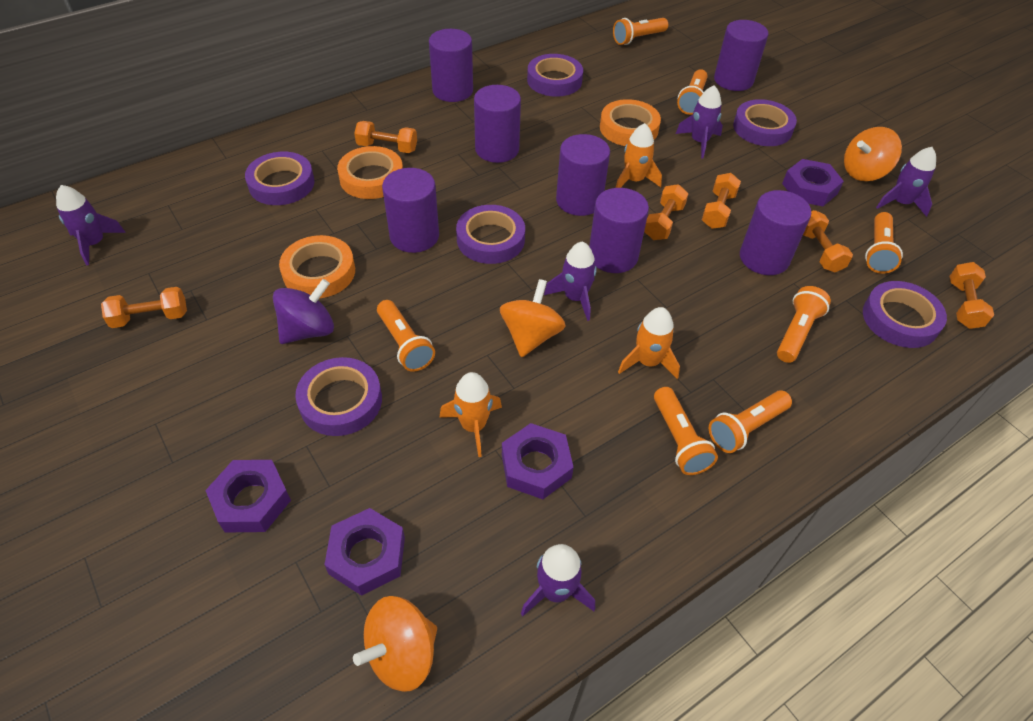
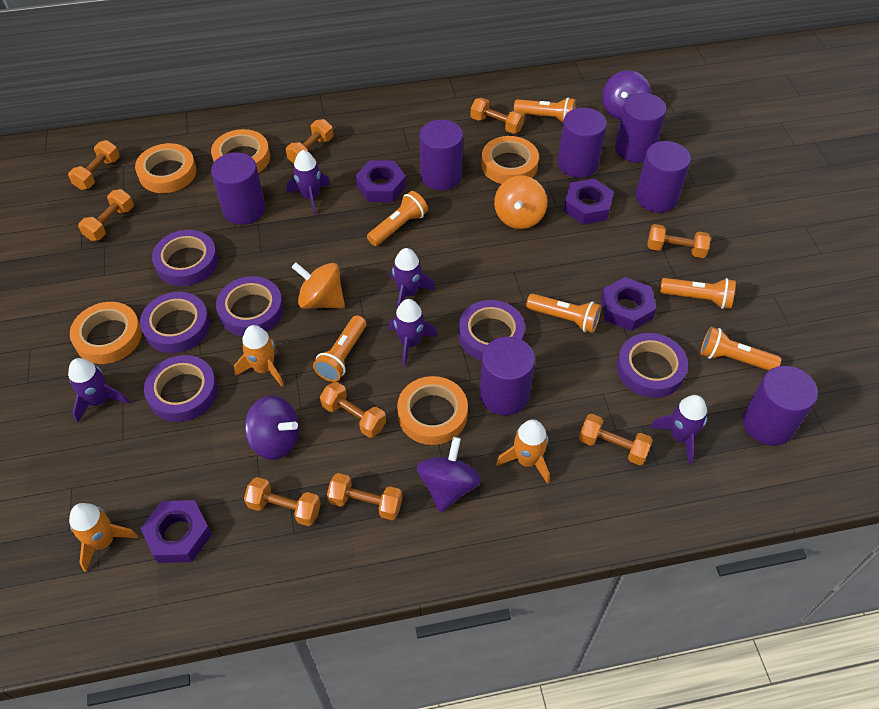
orange dumbbell: [101,287,187,328] [354,121,417,153] [644,184,688,240] [702,173,741,229] [803,210,853,273] [950,262,994,329] = 6 -> [68,140,120,190] [78,189,134,241] [244,477,321,526] [286,119,333,164] [320,382,386,438] [327,473,402,520] [470,98,525,134] [579,414,653,465] [647,224,711,258] = 9
orange flashlight: [377,300,435,372] [613,18,668,45] [654,387,718,475] [677,69,708,115] [709,390,792,453] [777,286,831,363] [865,212,903,274] = 7 -> [313,315,366,382] [367,191,428,246] [514,97,576,123] [526,294,601,333] [660,278,736,309] [700,327,781,371] = 6
orange spinning top: [353,596,437,692] [500,279,566,357] [844,127,902,181] = 3 -> [292,262,345,309] [494,176,547,229] = 2
orange tape: [279,235,355,298] [337,146,403,199] [600,99,661,146] = 3 -> [70,302,142,364] [135,143,196,193] [211,129,270,173] [397,376,468,445] [481,136,539,184] = 5
purple spinning top: [273,279,334,344] = 1 -> [245,395,299,460] [417,437,481,512] [602,70,651,120] = 3

